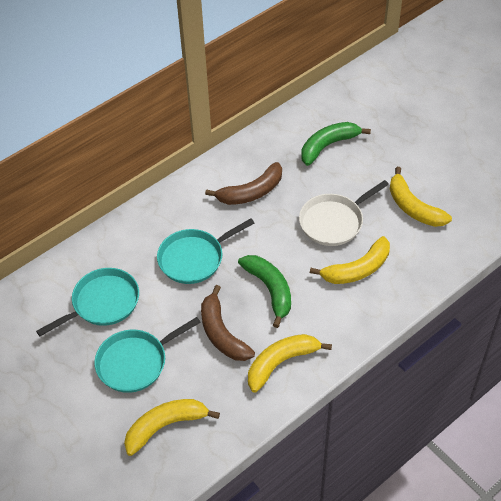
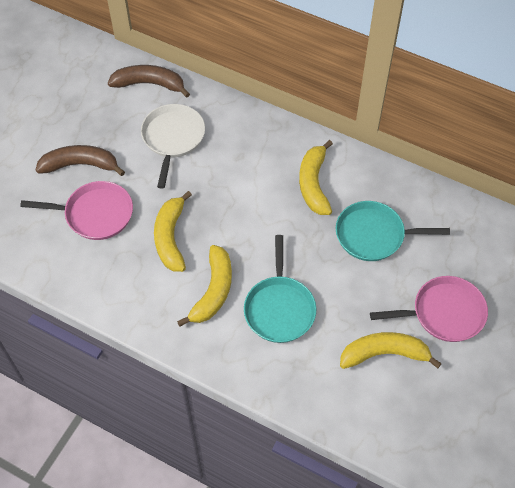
green banana: [238,255,291,328] [301,122,371,166] = 2 -> none = 0
pink pan: none = 0 -> [20,181,133,240] [370,276,488,342] = 2
turquoise pan: [36,268,139,336] [94,317,201,393] [157,218,254,284] = 3 -> [244,235,316,343] [336,201,450,261] = 2

